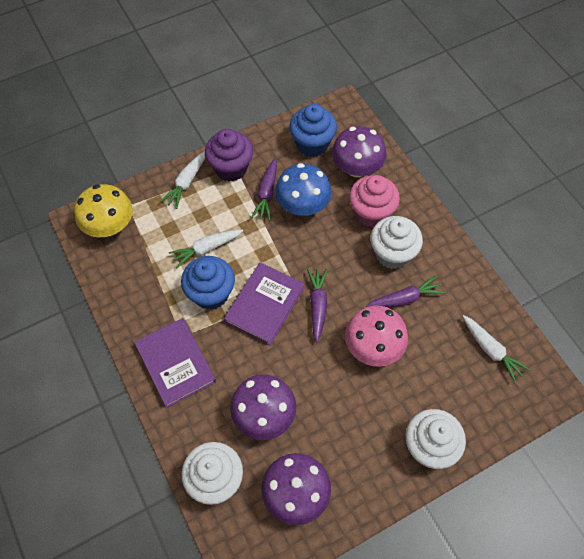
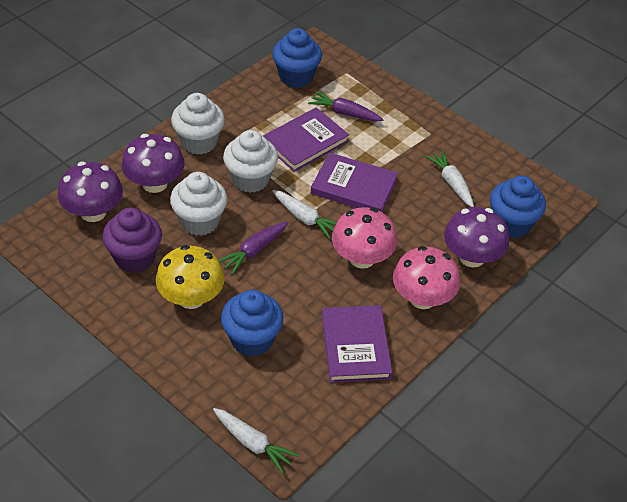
blue cupcake: [181,256,235,310] [289,104,337,157] = 2 -> [221,290,284,356] [272,28,322,88] [490,175,546,238] = 3
blue mushroom: [275,163,332,216] = 1 -> none = 0
pink cupcake: [349,175,400,227] = 1 -> none = 0
pink mushroom: [345,306,408,367] = 1 -> [332,207,397,269] [393,246,460,309] = 2
purple book: [134,318,216,408] [224,262,304,345] = 2 -> [263,107,349,172] [311,153,398,212] [322,305,393,383] = 3
purple carrot: [251,158,277,221] [307,269,328,342] [366,276,445,307] = 3 -> [218,222,288,274] [308,91,384,121] = 2

